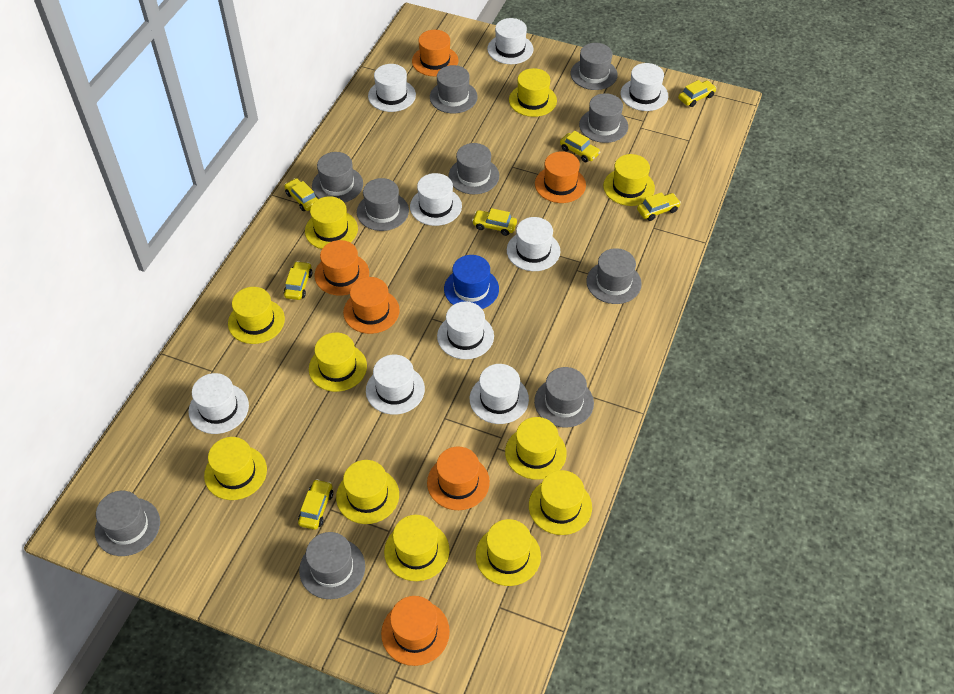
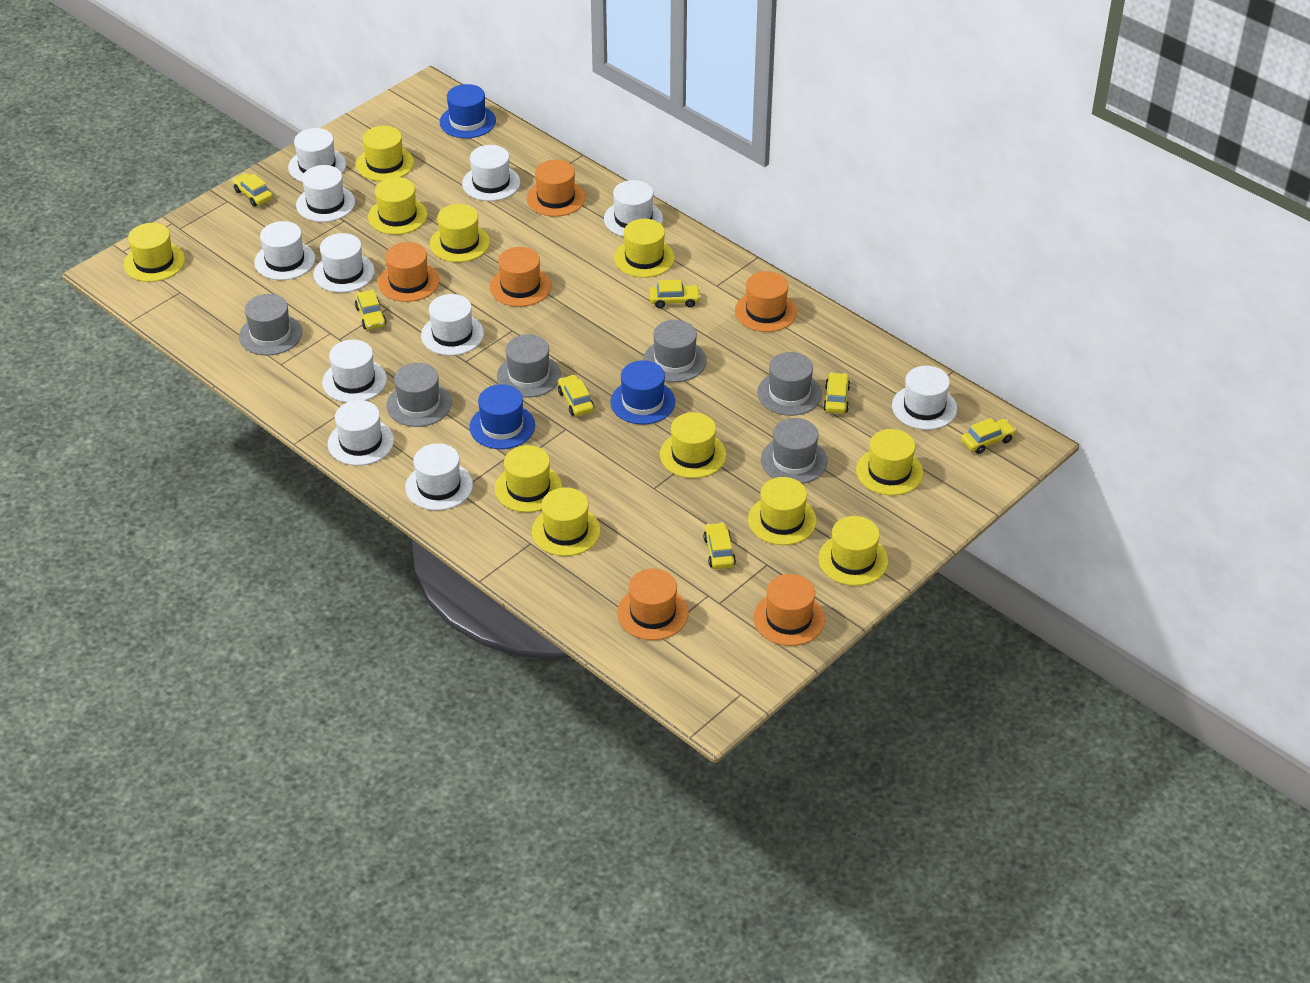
blue hat: [444,255,499,309] = 1 -> [440,84,496,138] [470,384,535,449] [611,360,675,424] = 3
grey hat: [95,491,160,556] [299,532,365,599] [312,152,363,202] [357,178,409,231] [430,65,478,113] [448,143,499,194] [534,367,594,428] [571,43,618,90] [579,93,628,143] [586,248,642,304] = 10 -> [239,294,302,356] [386,363,452,427] [497,334,561,397] [643,320,707,382] [757,352,822,416] [761,418,828,483] = 6
white hat: [189,373,249,434] [366,355,425,415] [368,64,416,112] [410,173,462,226] [437,301,494,359] [470,364,529,424] [487,18,533,64] [507,217,560,271] [620,63,668,111] = 9 -> [254,221,315,280] [288,128,346,182] [296,165,355,222] [313,233,375,293] [322,340,387,403] [328,400,394,466] [405,443,473,510] [421,294,484,356] [462,145,520,201] [604,180,663,237] [892,366,957,430] = 11

